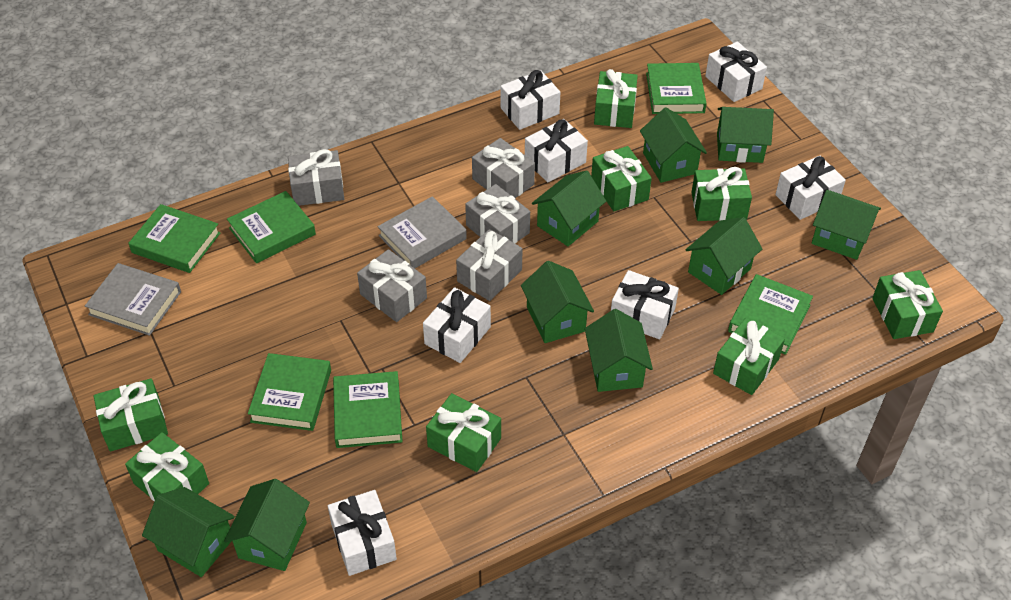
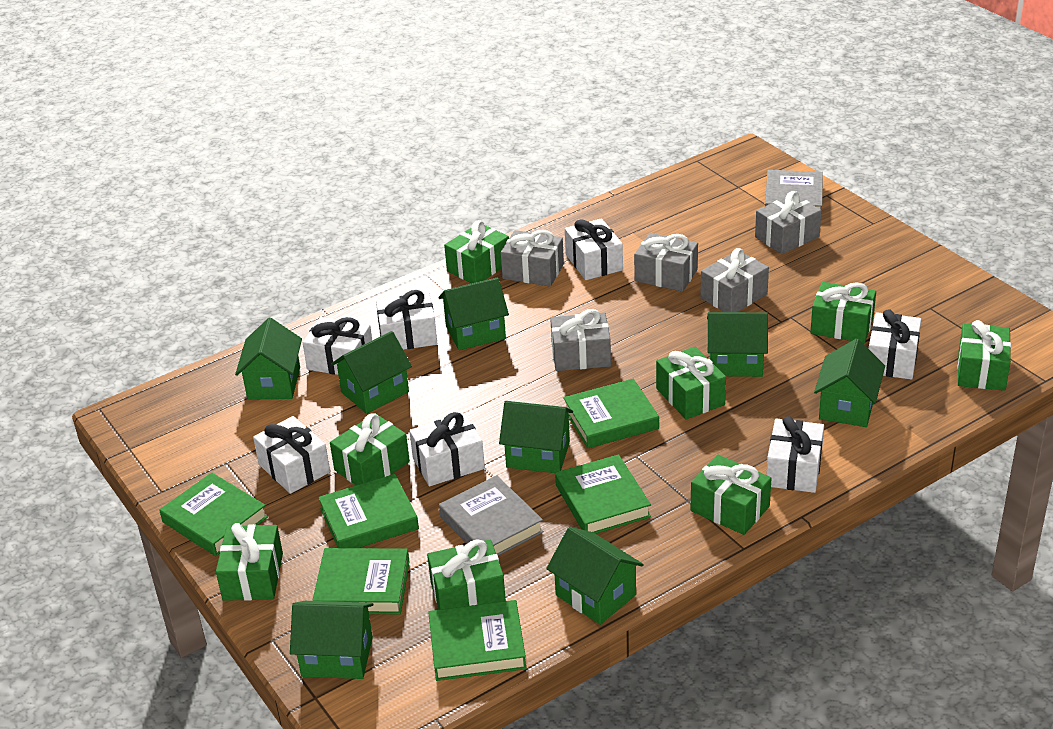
green house: [142,487,235,577] [224,479,310,571] [521,261,594,343] [532,170,606,246] [585,309,653,392] [640,107,707,183] [685,217,762,295] [717,107,774,163] [812,190,881,260] = 9 -> [235,318,302,400] [290,601,373,679] [331,331,412,414] [438,277,509,350] [499,401,573,473] [546,527,644,625] [707,312,768,377] [814,339,885,427] = 8

